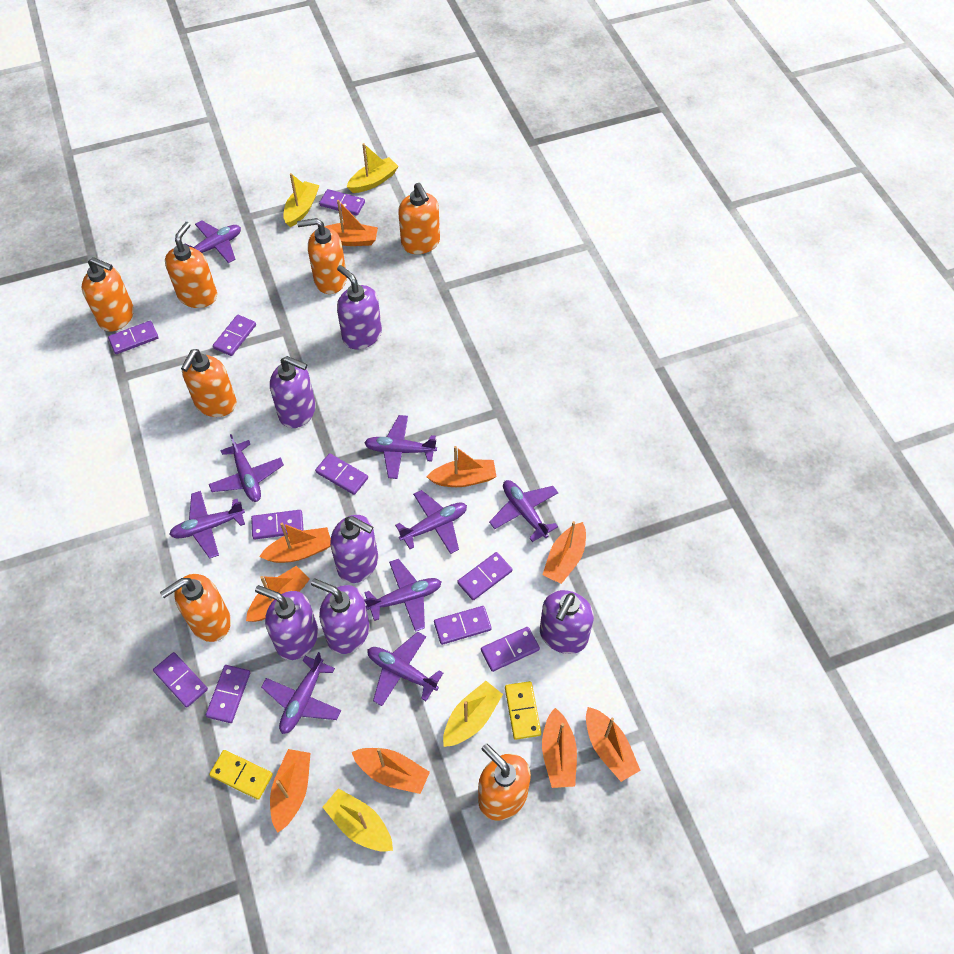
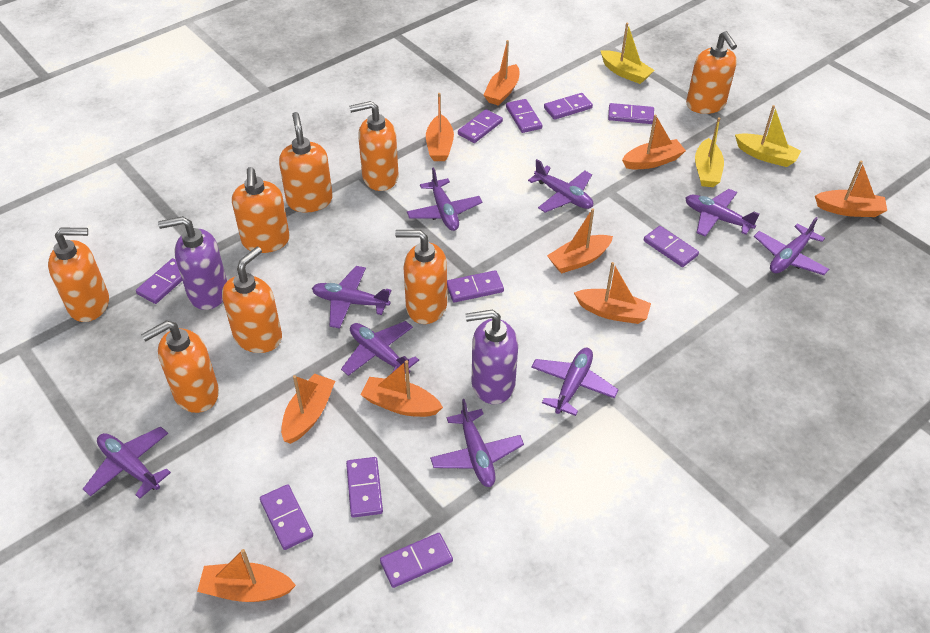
orange soap dispenser: [82,257,134,332] [160,574,231,642] [165,222,217,308] [181,349,237,417] [297,218,347,294] [398,183,440,254] [478,744,531,821] = 7 -> [48,228,109,322] [141,321,219,413] [222,247,282,353] [232,167,290,253] [279,112,333,213] [349,101,399,191] [395,230,447,324] [686,31,737,114] = 8
purple soap dispenser: [255,585,318,660] [270,356,316,428] [311,579,370,654] [330,515,378,583] [337,265,382,350] [540,590,594,654] = 6 -> [158,216,227,310] [465,310,518,404] = 2
yellow boat: [283,173,320,227] [323,788,393,852] [347,143,399,193] [443,681,503,747] = 4 -> [600,23,655,84] [695,117,724,187] [735,105,801,167] = 3
yellow domino: [209,750,273,800] [505,681,541,740] = 2 -> none = 0

